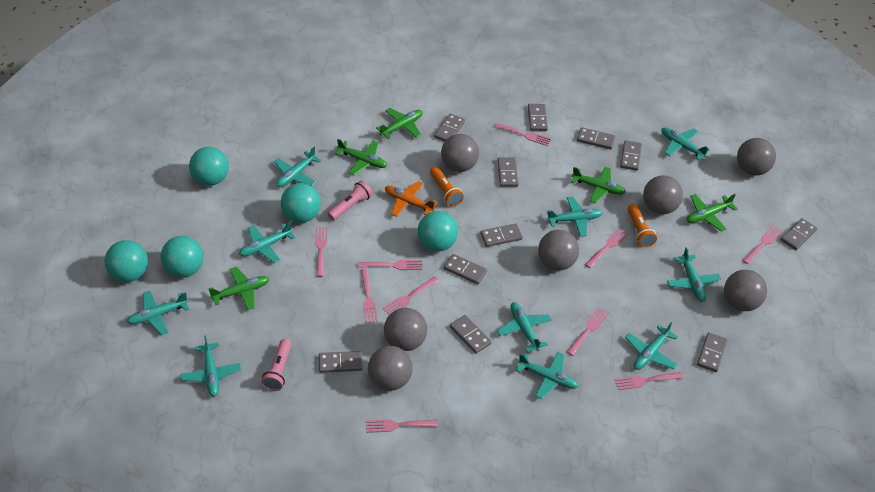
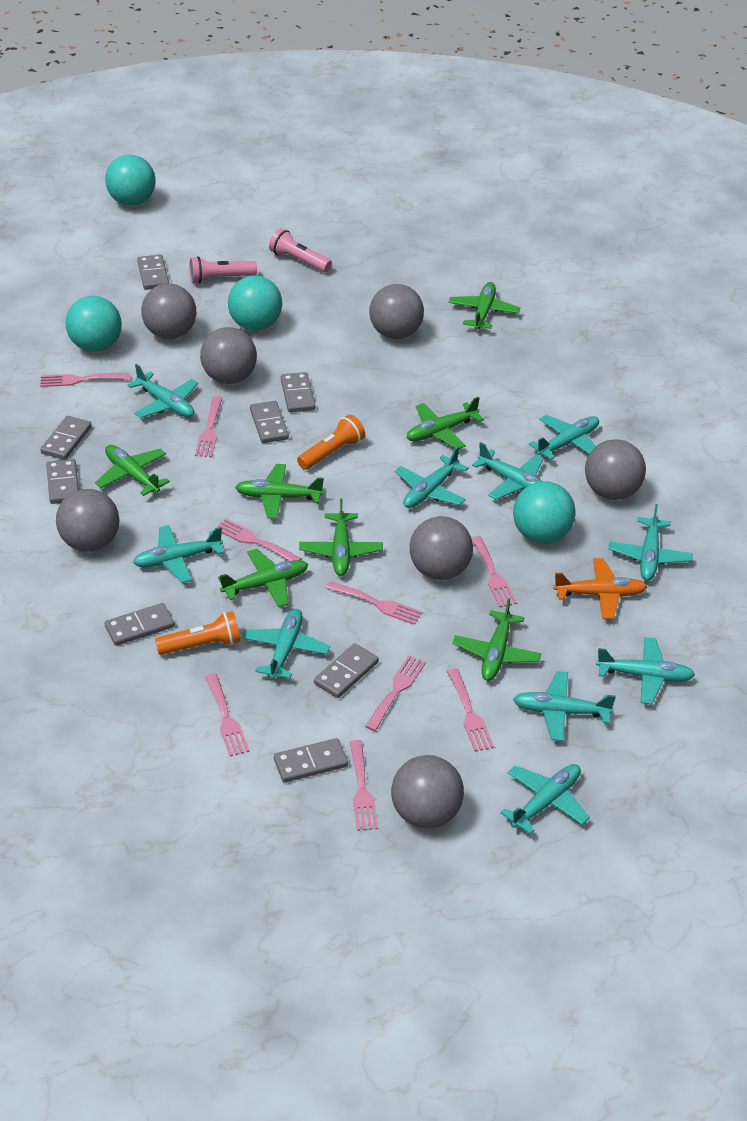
green plane: [209,267,269,310] [335,139,387,175] [376,108,423,139] [571,167,626,203] [687,194,737,232] = 5 -> [95,445,170,496] [218,549,308,607] [235,464,324,519] [299,498,383,576] [406,397,484,449] [448,282,520,330] [452,598,541,681] = 7
grey domino: [319,351,362,373] [434,114,465,142] [444,254,487,284] [450,315,491,354] [480,224,523,247] [497,157,519,187] [528,104,548,131] [577,127,615,150] [620,140,642,171] [697,332,728,372] [780,218,817,250] = 11 -> [40,416,92,460] [46,459,79,504] [104,603,175,646] [137,254,169,290] [250,401,289,443] [274,738,348,783] [281,372,315,413] [314,643,379,698] = 8
pink fork: [315,227,327,277] [358,260,422,270] [361,269,378,323] [366,419,438,433] [383,276,439,315] [494,123,551,146] [567,307,609,356] [585,228,628,268] [615,372,684,390] [742,225,783,264] = 10 -> [40,373,130,387] [195,396,223,457] [205,673,250,756] [216,519,302,561] [326,581,423,625] [350,740,378,831] [365,655,426,731] [447,669,494,752] [471,536,517,607] = 9
turquoise ball: [104,240,148,282] [161,236,204,278] [189,147,229,186] [281,183,321,223] [418,211,458,252] = 5 -> [66,296,122,352] [105,154,156,206] [228,276,282,331] [513,481,576,543] = 4

